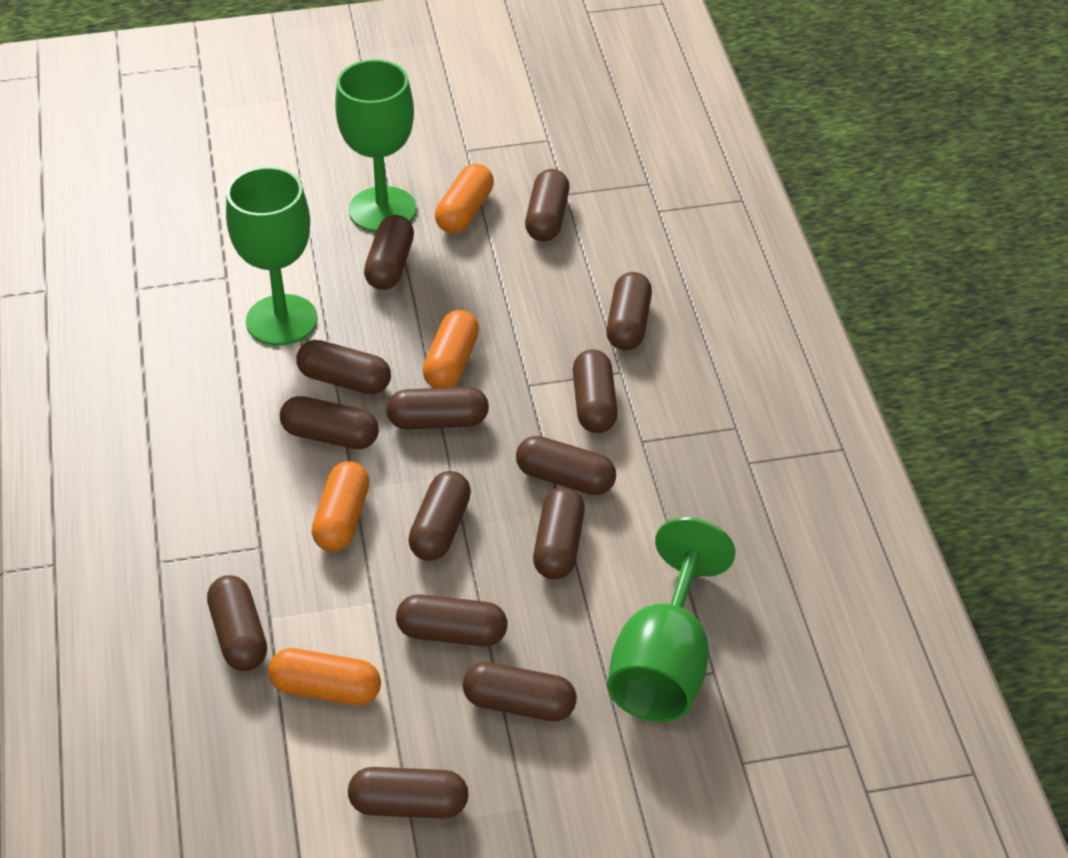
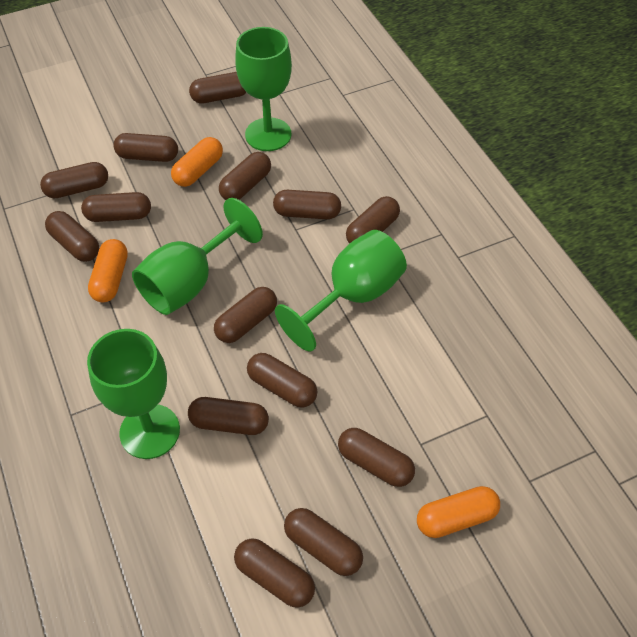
green goblet: [226,167,318,346] [335,59,416,232] [607,517,736,722] = 3 -> [87,329,180,459] [132,198,263,315] [235,27,292,151] [275,230,407,352] = 4
orange capsule: [268,648,381,706] [311,461,370,552] [423,310,479,388] [435,163,494,234] = 4 -> [88,239,128,302] [171,137,223,187] [417,486,500,538] = 3

